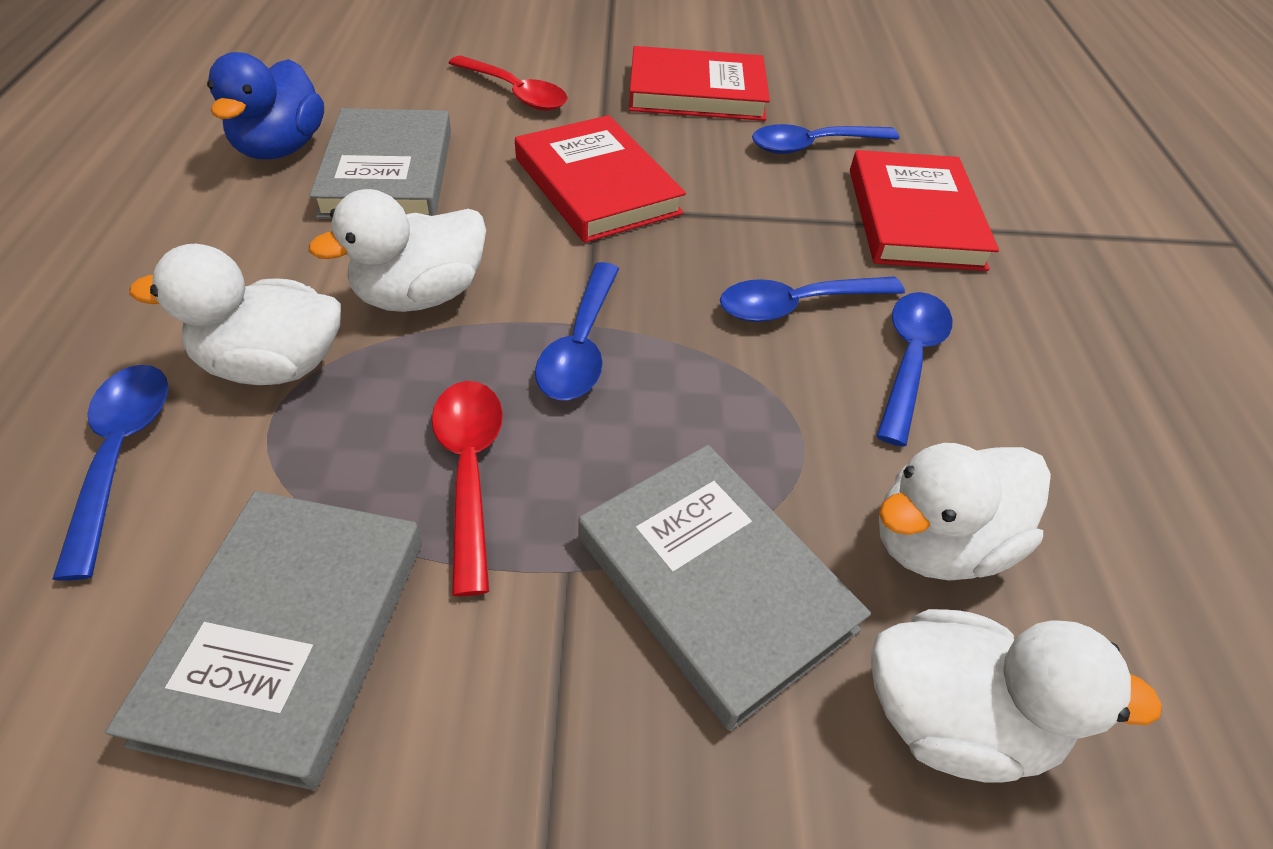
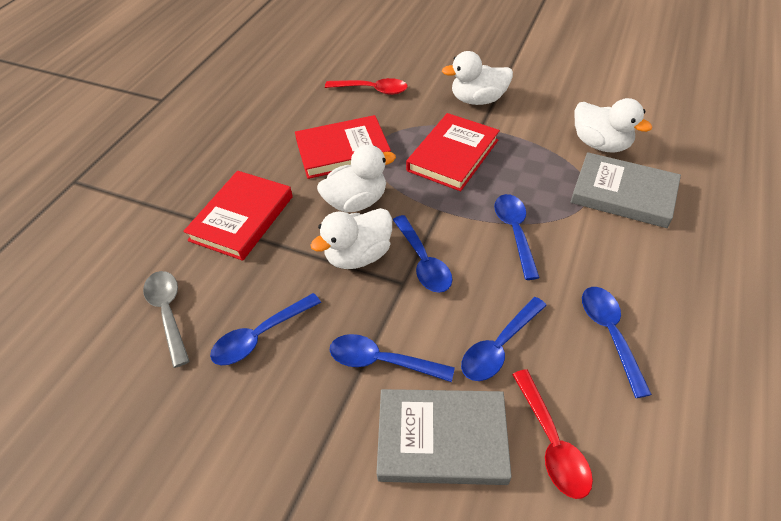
blue duck: [207,52,324,159] = 1 -> none = 0
blue spoon: [52,365,168,581] [535,262,619,400] [720,276,905,322] [752,124,899,154] [877,292,952,447] = 5 -> [210,293,321,365] [330,334,455,382] [393,215,452,293] [461,297,547,381] [494,194,540,280] [582,287,652,398] = 6
grey book: [105,491,422,790] [310,108,451,219] [578,445,871,731] = 3 -> [376,389,512,485] [571,152,681,228] = 2
grey spoon: none = 0 -> [143,271,189,368] = 1

